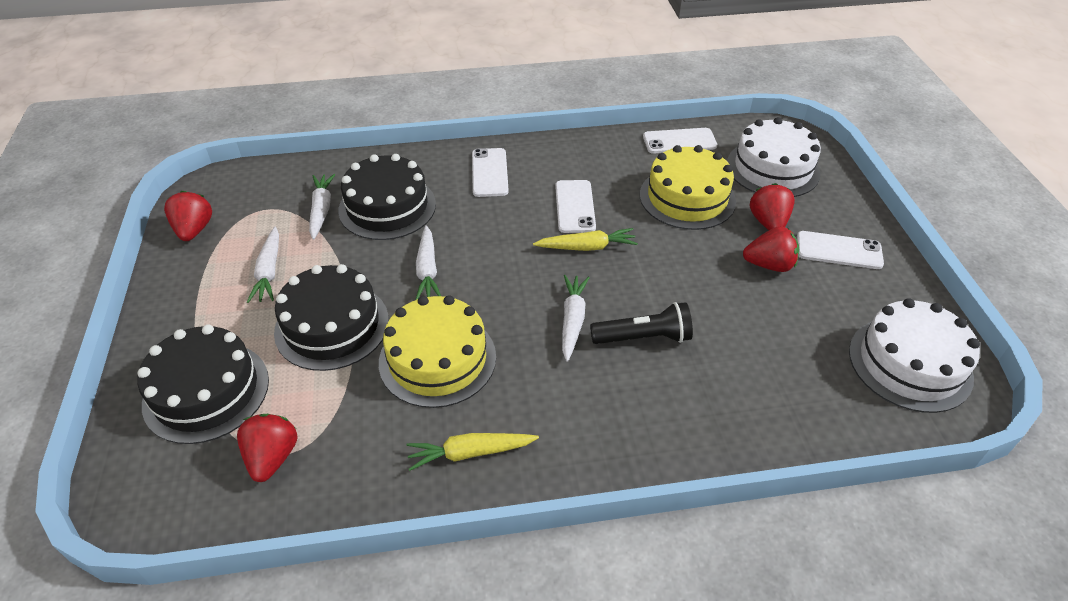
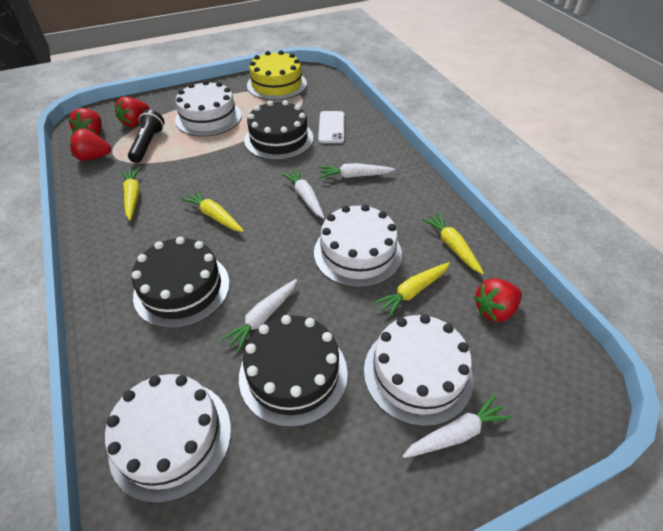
white cake: [727,117,821,197] [849,298,980,413] = 2 -> [105,374,231,503] [175,80,242,137] [314,204,402,288] [364,314,473,427] = 4
white phone: [472,148,509,197] [555,180,596,233] [643,128,717,154] [797,231,884,269] = 4 -> [318,111,344,143] = 1
yellow cake: [379,295,496,408] [640,145,736,230] = 2 -> [247,50,307,100] = 1
yellow carrot: [406,433,539,471] [533,228,638,251] = 2 -> [121,167,140,220] [181,190,244,232] [373,262,450,318] [422,213,484,275] = 4

